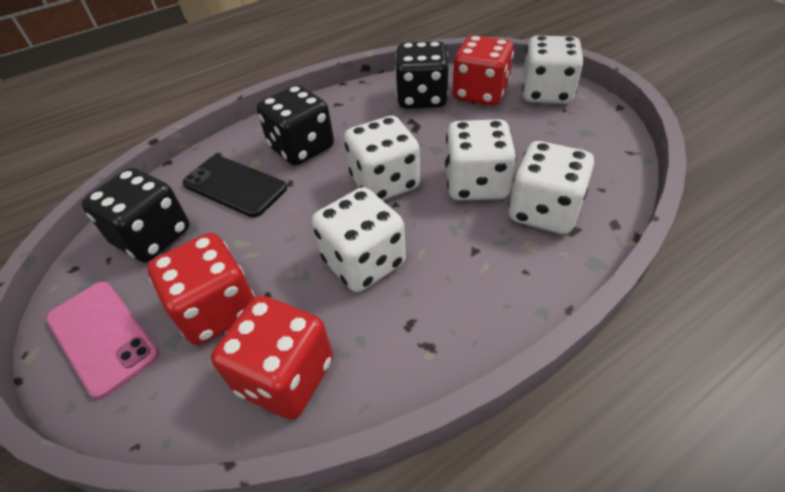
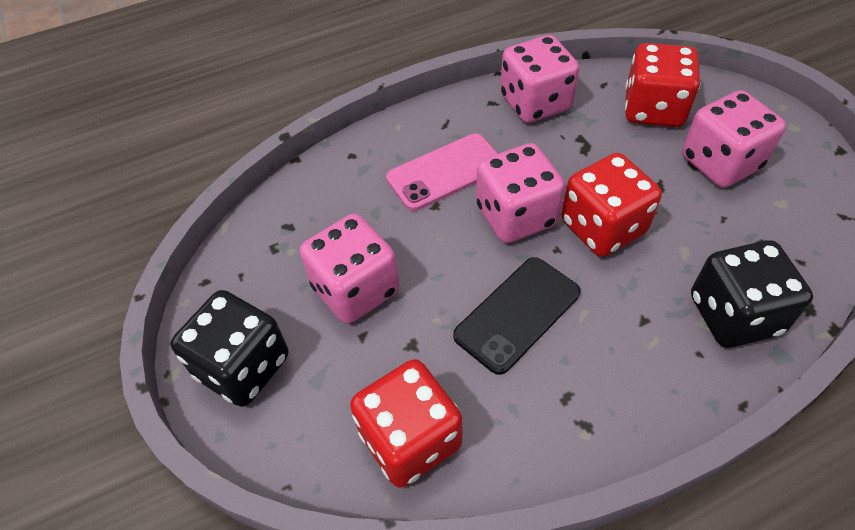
black dice: [81,168,190,262] [257,85,334,166] [395,41,448,109] = 3 -> [170,290,288,407] [691,240,813,348] = 2
pink dice: none = 0 -> [300,214,399,324] [476,143,565,243] [500,35,580,123] [682,90,786,188] = 4
white dice: [312,187,406,292] [344,116,420,201] [445,119,516,201] [509,141,594,234] [522,36,584,104] = 5 -> none = 0

